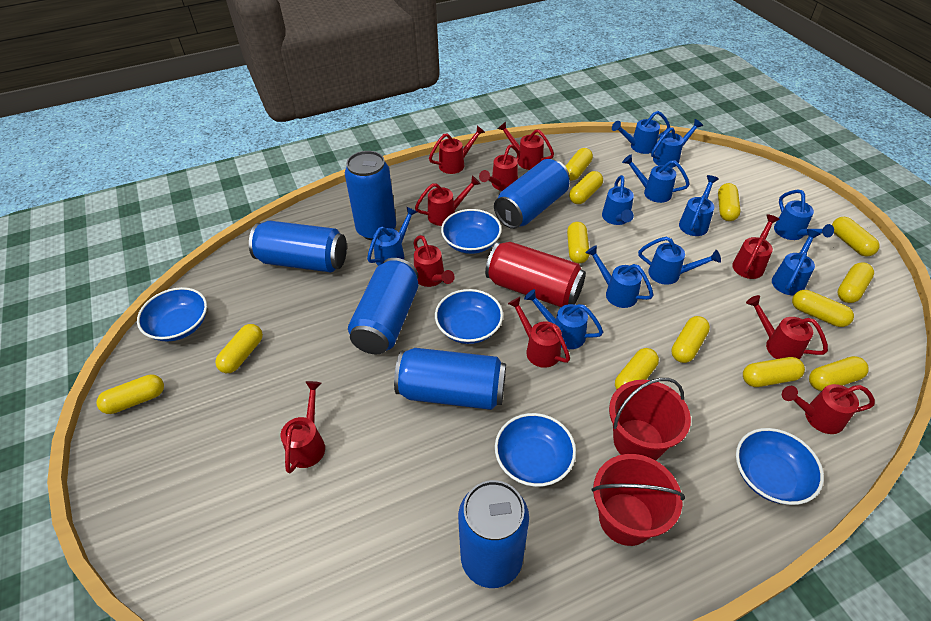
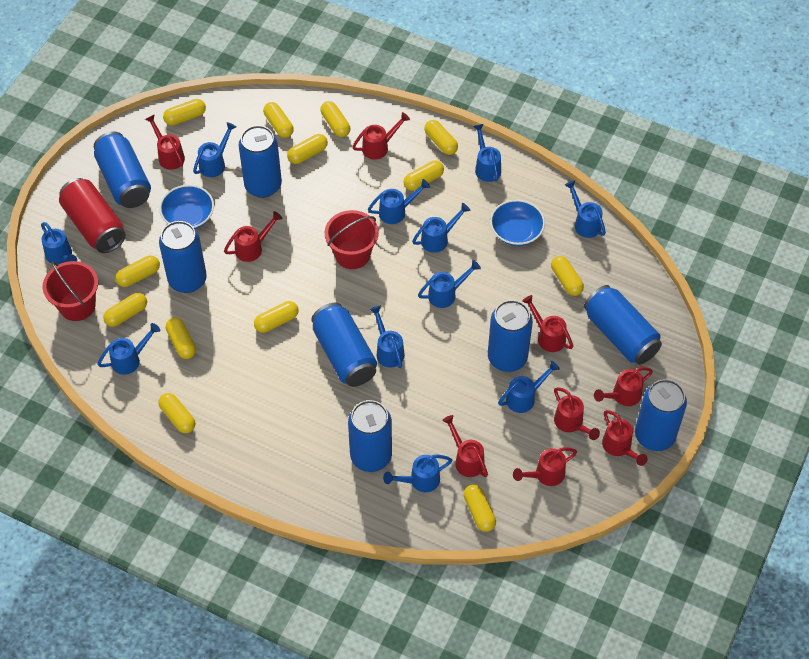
blue bowl: [137,287,207,341] [435,289,503,344] [441,209,502,254] [495,413,576,487] [736,428,824,505] = 5 -> [159,185,214,229] [490,200,545,246] = 2
blue can: [249,221,347,272] [345,151,396,240] [348,258,418,354] [394,348,506,410] [458,480,529,588] [494,159,570,229] = 6 -> [94,131,151,208] [159,221,207,293] [238,125,282,198] [311,303,377,387] [348,400,392,472] [488,300,533,372] [584,285,662,365] [635,379,687,451] = 8
red watering can: [281,381,325,473] [414,235,455,287] [415,176,481,226] [429,125,485,174] [479,145,520,191] [498,122,554,170] [508,297,570,368] [732,214,780,279] [746,295,828,360] [782,384,875,434] = 10 -> [145,114,185,170] [224,211,282,262] [352,112,410,160] [442,415,488,477] [513,447,577,486] [522,295,573,352] [554,387,600,440] [594,367,653,406] [602,410,648,466] = 9

